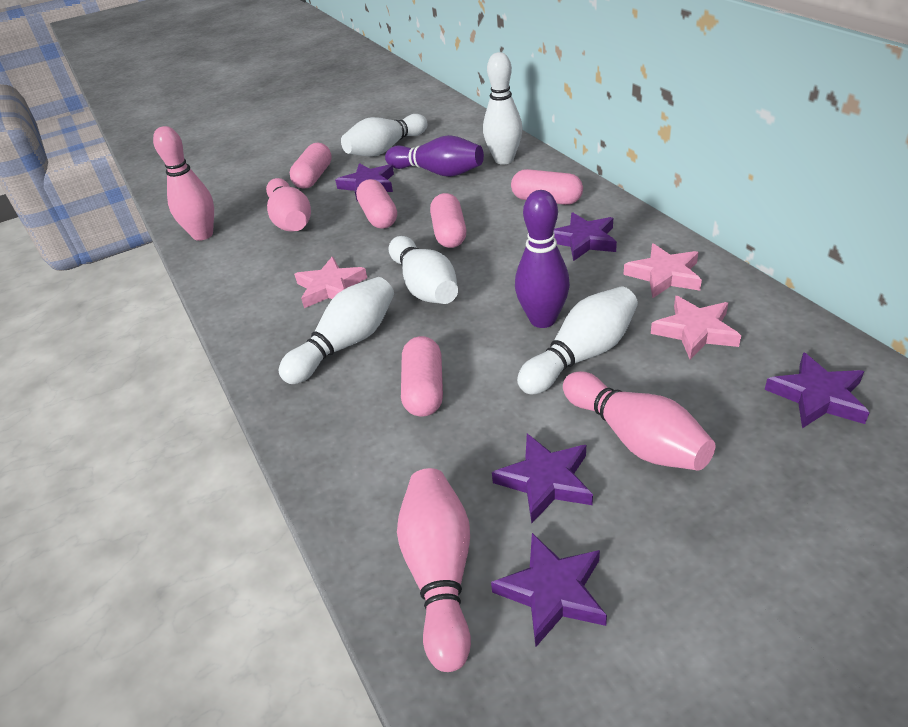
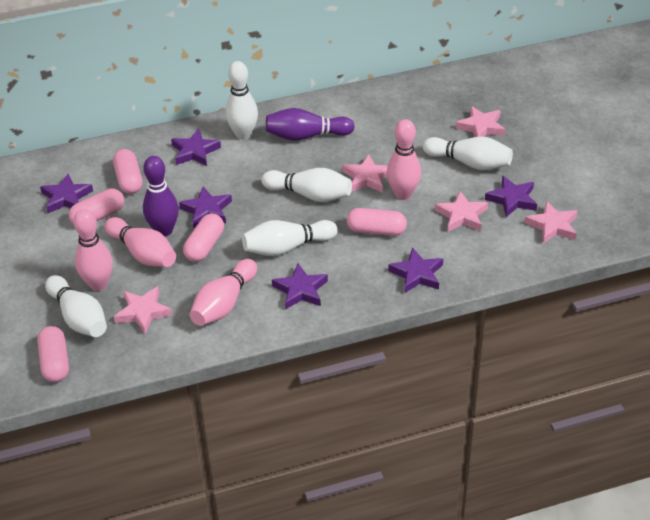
pink star: [294,256,367,308] [623,243,702,298] [651,296,741,360] = 3 -> [114,286,172,334] [342,154,388,193] [435,191,488,231] [456,106,505,137] [525,201,578,243] = 5
purple star: [335,163,394,201] [491,533,607,647] [492,433,593,523] [554,212,617,261] [764,352,870,428] = 5 -> [40,174,93,213] [171,129,221,166] [179,186,232,228] [272,264,328,309] [388,248,443,293] [485,176,537,217] = 6

